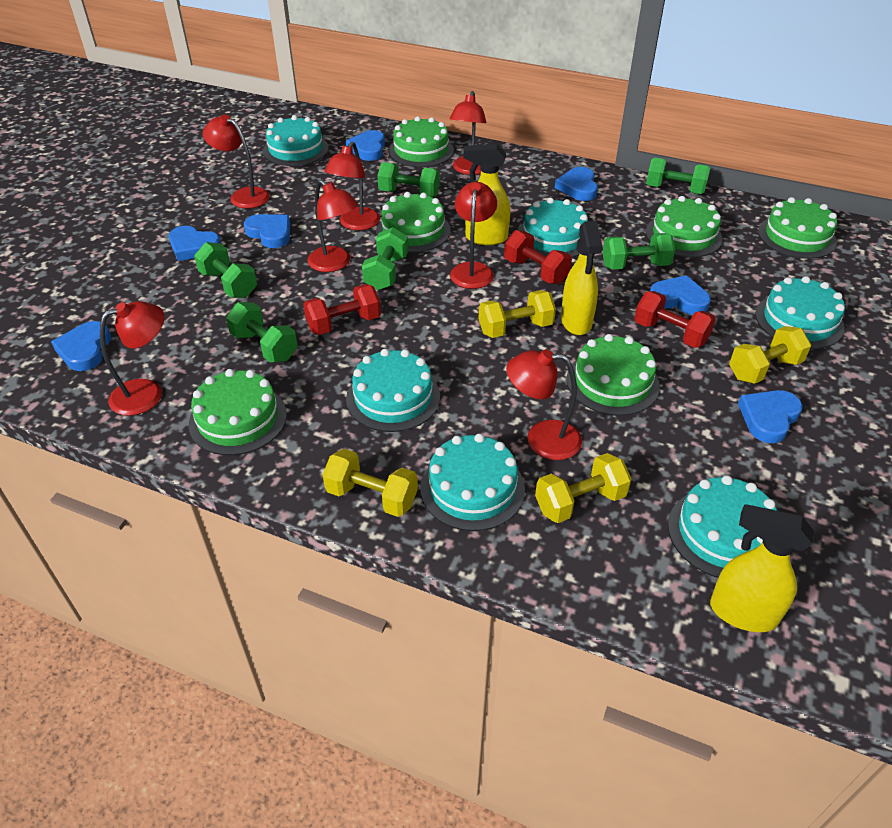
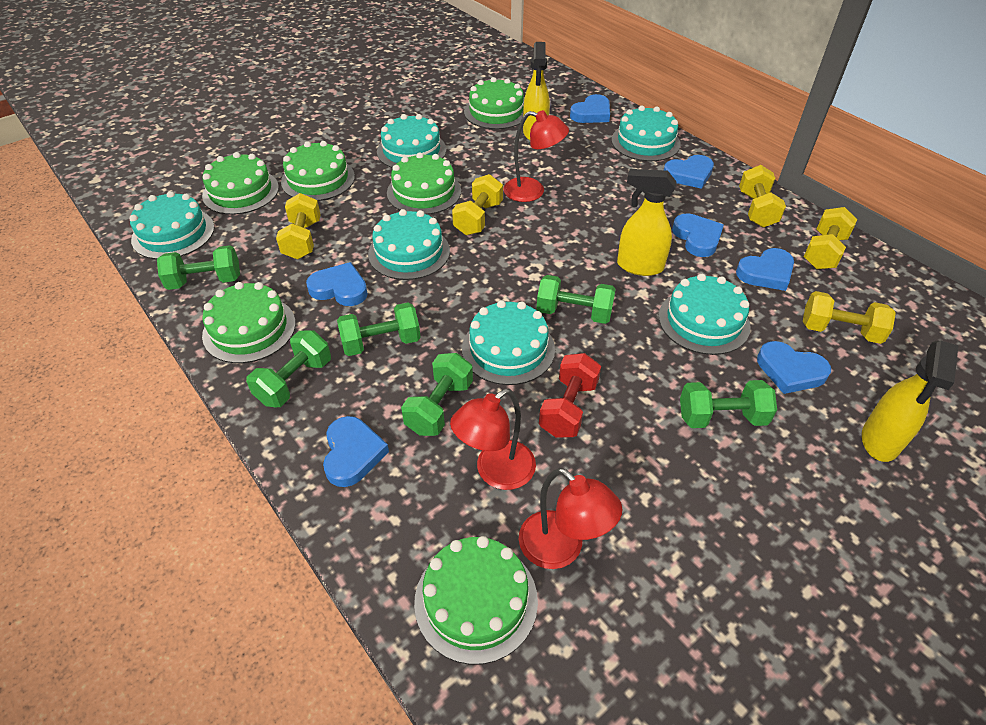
red dumbbell: [303,284,381,335] [504,230,572,284] [634,291,716,348] = 3 -> [539,353,601,438] = 1
red lamp: [100,301,164,416] [203,114,270,209] [307,180,358,272] [324,142,380,230] [450,91,486,175] [450,182,497,289] [506,349,582,460] = 7 -> [450,389,536,490] [503,110,569,202] [519,468,622,569] = 3
yellow dumbbell: [323,449,418,517] [479,290,556,338] [535,453,631,523] [729,326,811,384] = 4 -> [276,193,321,259] [452,174,503,235] [739,165,786,227] [803,291,896,344] [804,207,857,269] = 5

